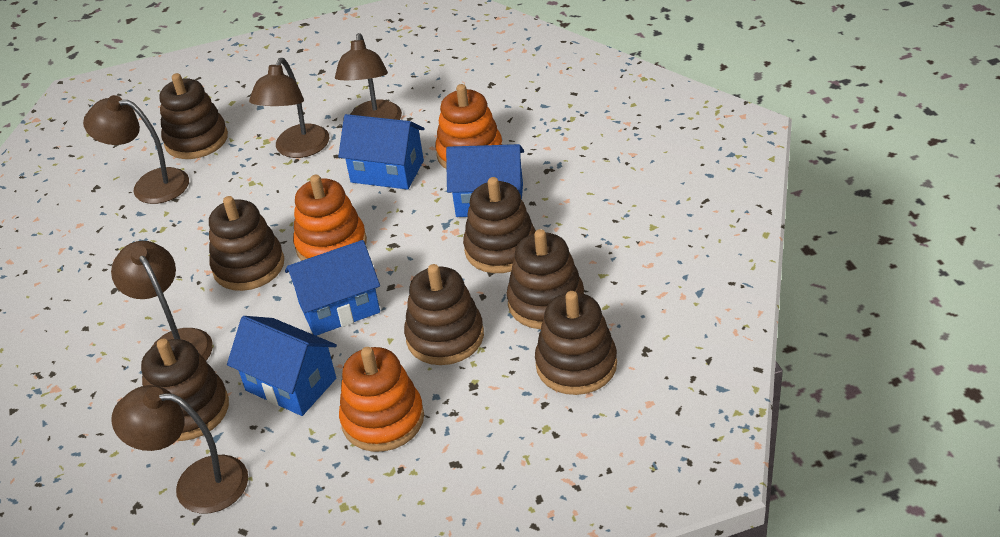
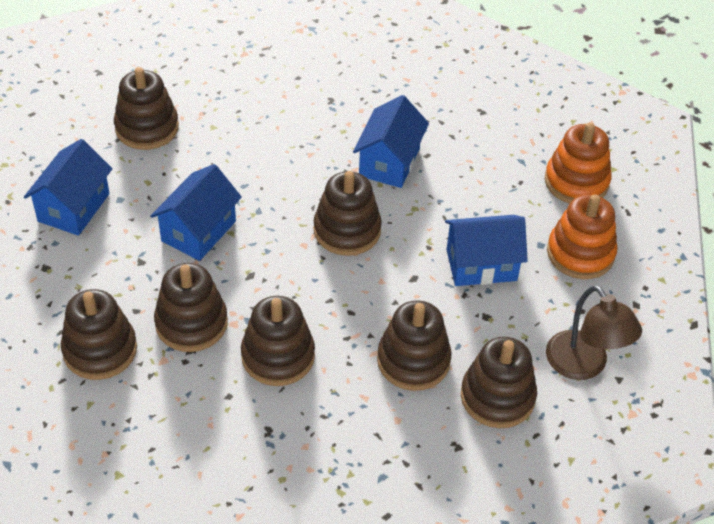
brown lamp: [83,95,189,204] [111,241,213,361] [111,385,248,514] [249,58,329,158] [335,33,402,120] = 5 -> [546,285,642,380] = 1
orange stacking toy: [293,175,367,261] [339,347,424,452] [435,84,502,169] = 3 -> [545,122,612,204] [547,194,617,279] = 2

